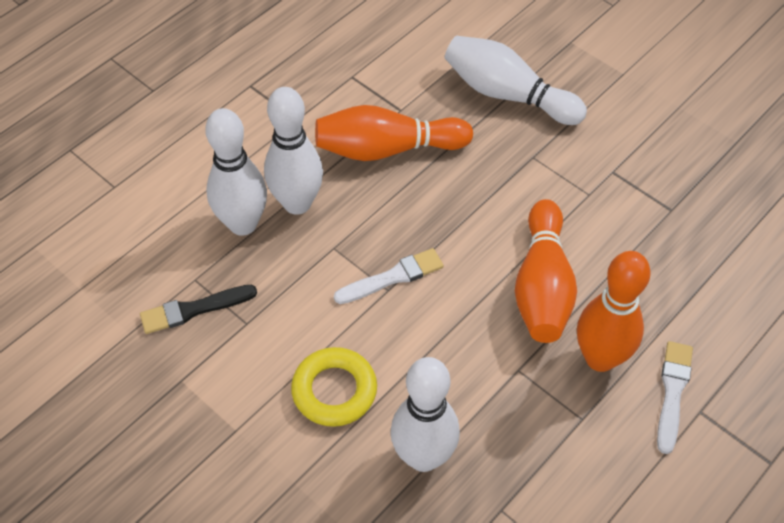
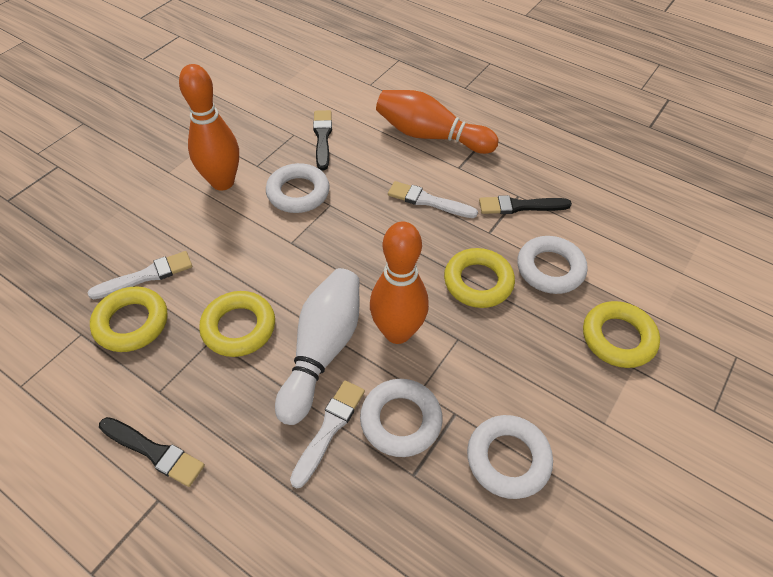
black brush: [140,285,257,334] = 1 -> [99,417,205,487] [313,110,332,170] [479,195,572,214] = 3
white bowling pin: [205,108,267,236] [264,87,323,215] [390,357,460,472] [445,36,587,125] = 4 -> [275,268,359,425] = 1
white brush: [334,248,444,304] [657,341,693,454] = 2 -> [87,251,192,299] [290,380,365,488] [388,181,478,218] = 3
white ring: none = 0 -> [266,163,330,213] [360,379,442,457] [467,415,553,499] [517,236,588,294] = 4
yellow ring: [291,347,377,427] = 1 -> [90,286,167,352] [199,291,275,357] [444,248,515,308] [583,301,660,368] = 4

